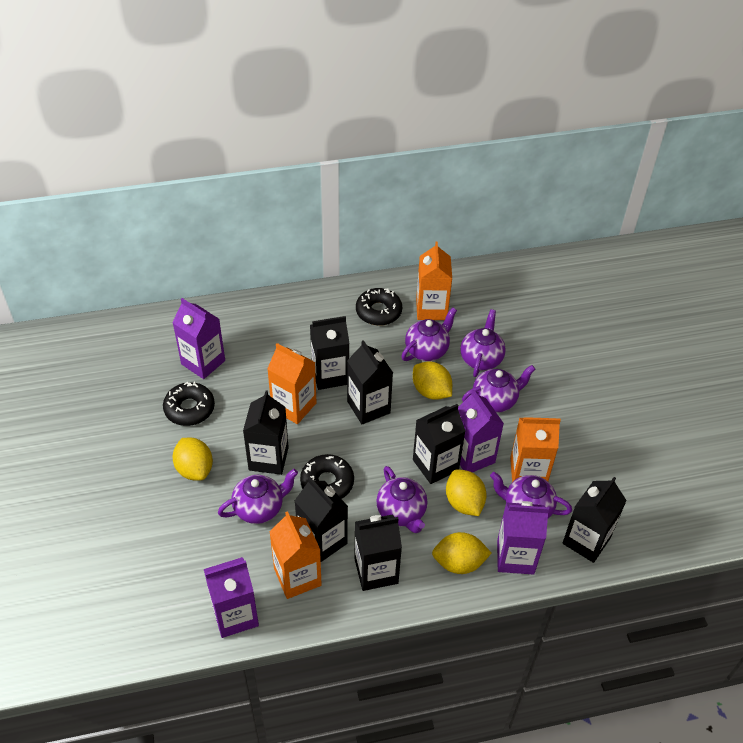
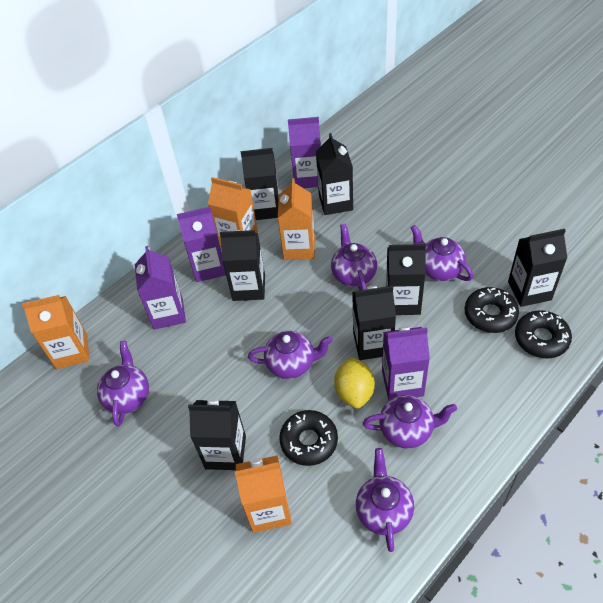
yellow lemon: [173,438,213,481] [413,361,452,400] [432,532,491,574] [446,469,487,516] = 4 -> [334,357,375,409] = 1

